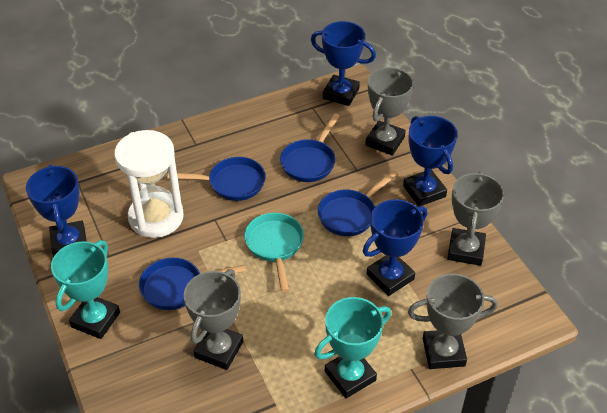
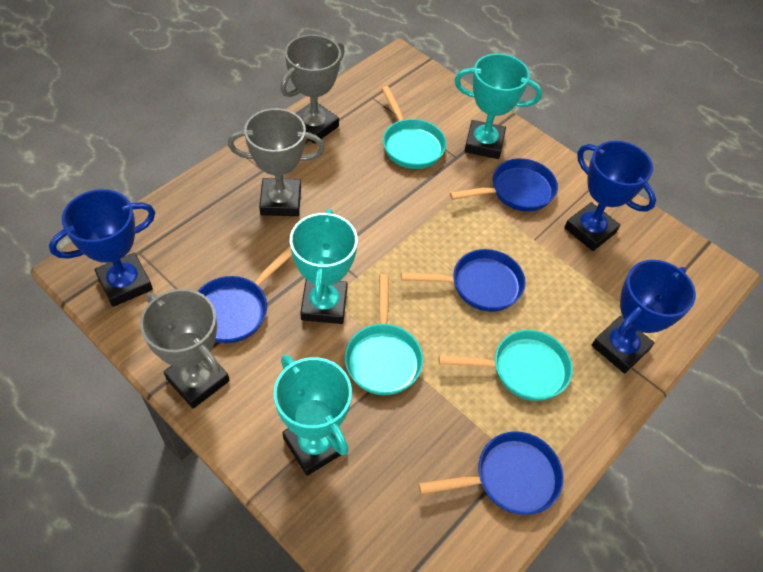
blue trophy: [26,164,87,257] [311,21,376,106] [363,199,427,296] [403,116,457,207] = 4 -> [49,189,155,307] [564,141,656,251] [592,260,696,374] = 3
grey trophy: [184,269,243,370] [365,67,414,155] [408,274,498,369] [447,171,504,266] = 4 -> [140,289,230,409] [228,108,325,216] [280,35,345,144] = 3
turquoise pan: [244,213,304,292] = 1 -> [345,274,423,395] [382,86,446,169] [439,330,573,401] = 3
turquoise trophy: [51,240,120,339] [314,297,391,398] = 2 -> [274,355,352,476] [290,209,358,324] [454,53,542,159] = 3
white hourglass: [114,130,184,238] = 1 -> none = 0

